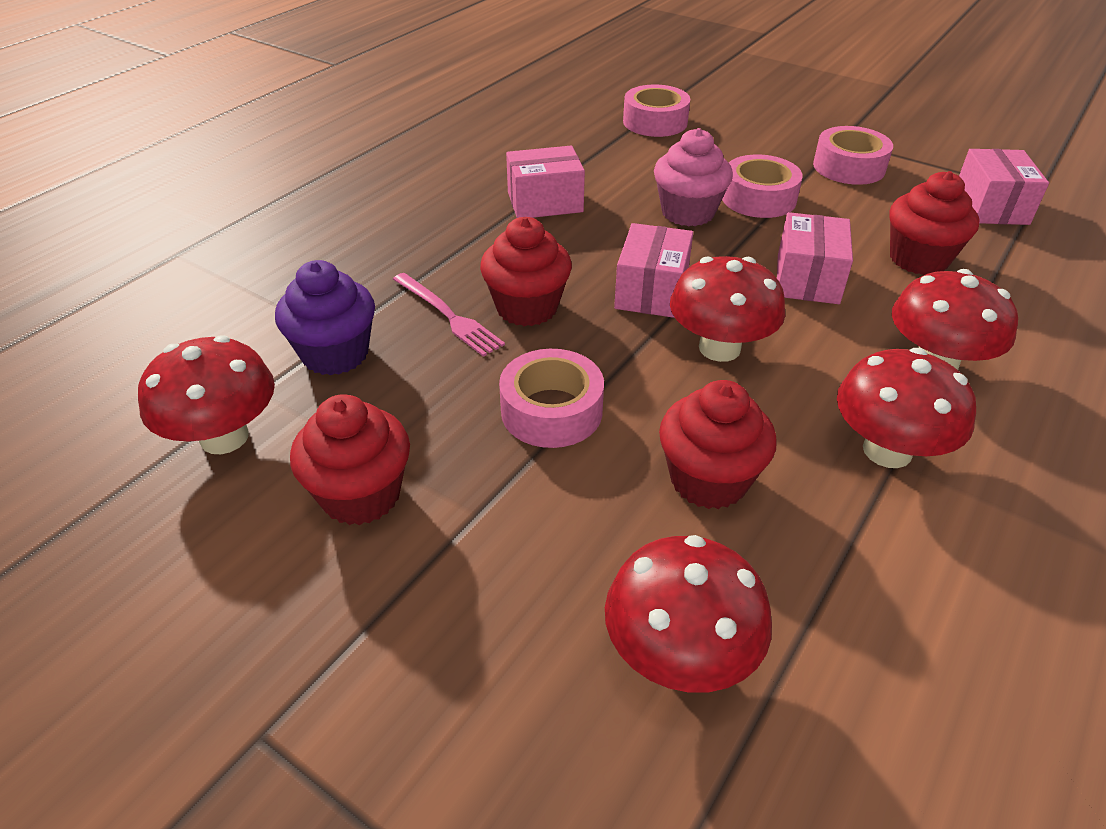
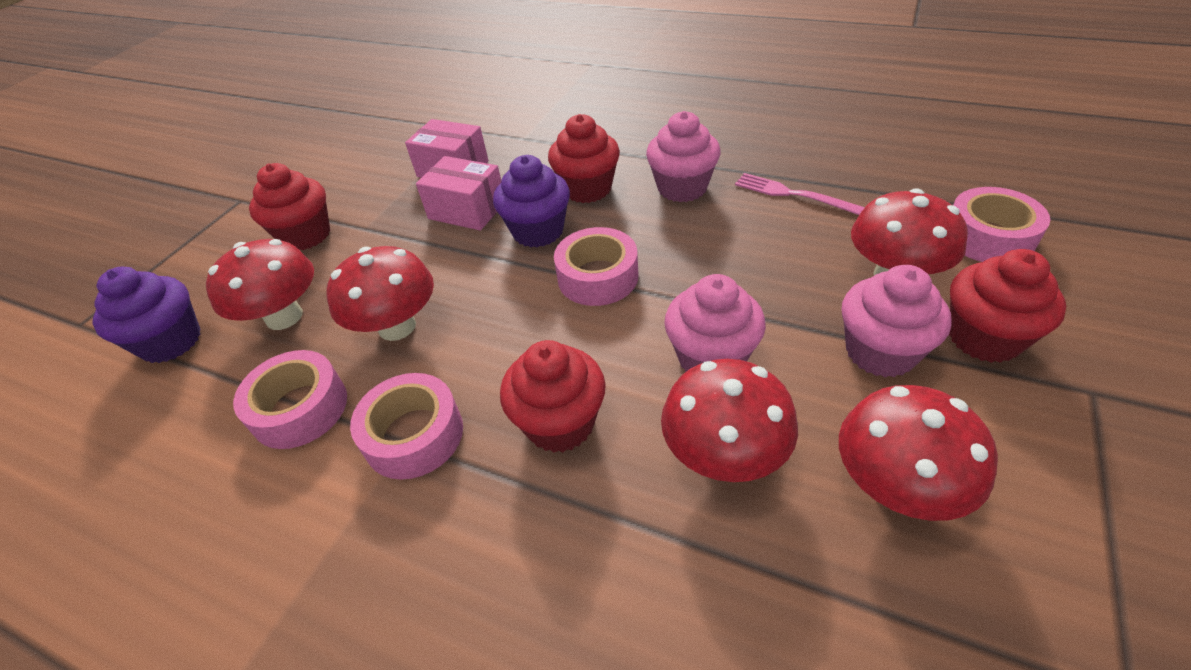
pink box: [506,146,585,218] [614,223,693,318] [777,212,853,304] [959,149,1049,225] = 4 -> [405,119,489,178] [416,156,502,231] = 2
pink cupcake: [654,128,733,226] = 1 -> [646,111,721,202] [664,274,766,372] [842,265,952,377] = 3
purple cupcake: [275,260,375,375] = 1 -> [93,267,201,363] [493,155,570,247] = 2

